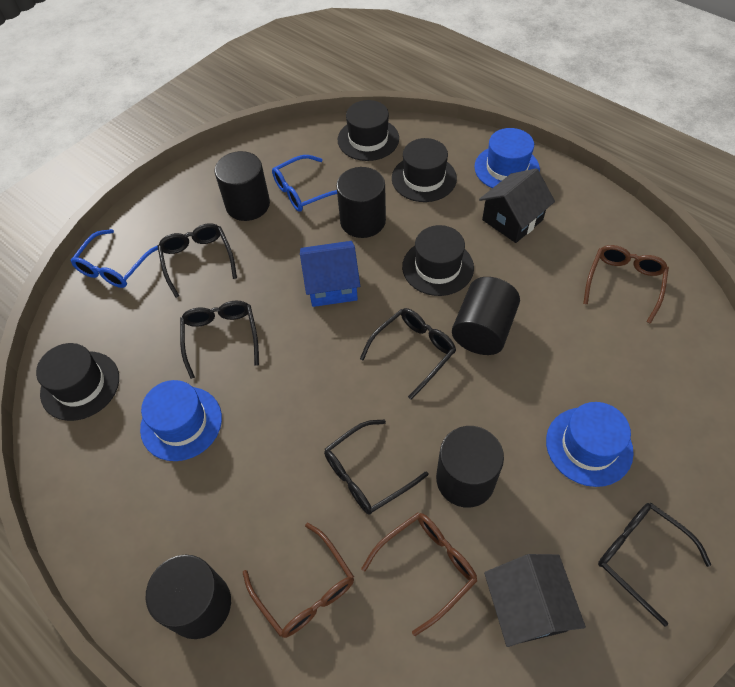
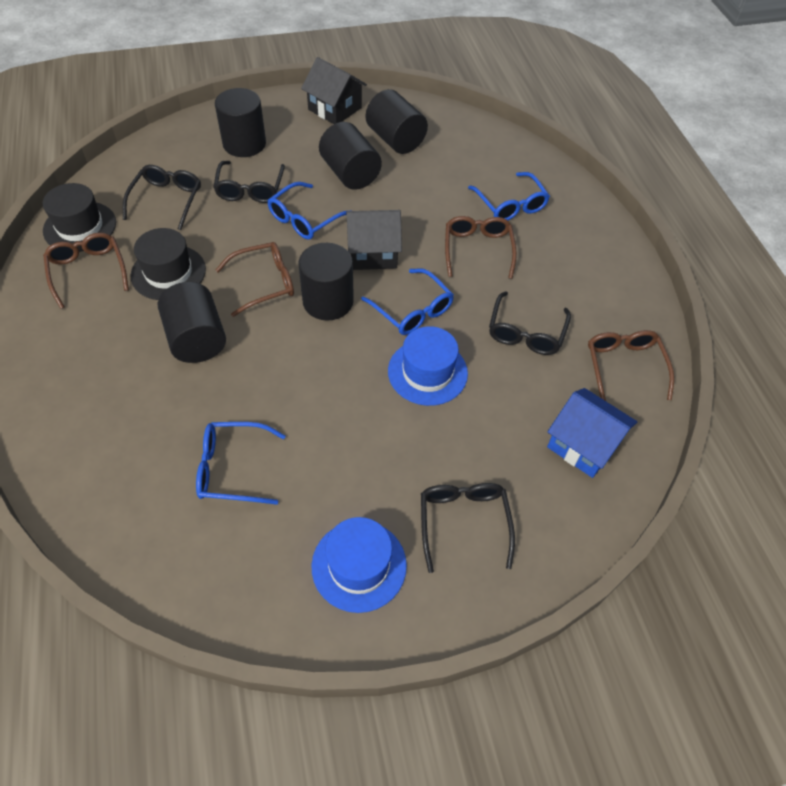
black glasses: [157,223,237,298] [180,301,259,379] [324,419,428,515] [360,308,456,399] [598,503,711,626] = 5 -> [123,165,201,230] [213,161,285,203] [421,483,515,573] [489,291,571,355] = 4
black hat: [36,343,119,421] [338,100,399,161] [392,138,457,202] [402,225,474,296] = 4 -> [43,183,116,252] [130,228,206,300] = 2
blue glasses: [70,229,158,288] [272,155,337,212] = 2 -> [196,422,286,505] [267,182,347,240] [361,268,454,335] [468,172,550,220] = 4
blue hat: [140,380,222,461] [474,128,540,188] [546,402,634,487] = 3 -> [311,517,407,613] [388,326,468,406] = 2
brown glasses: [243,523,354,638] [361,512,477,636] [583,245,669,324] = 3 -> [43,233,129,309] [216,242,294,317] [445,216,517,279] [588,330,674,401] = 4

